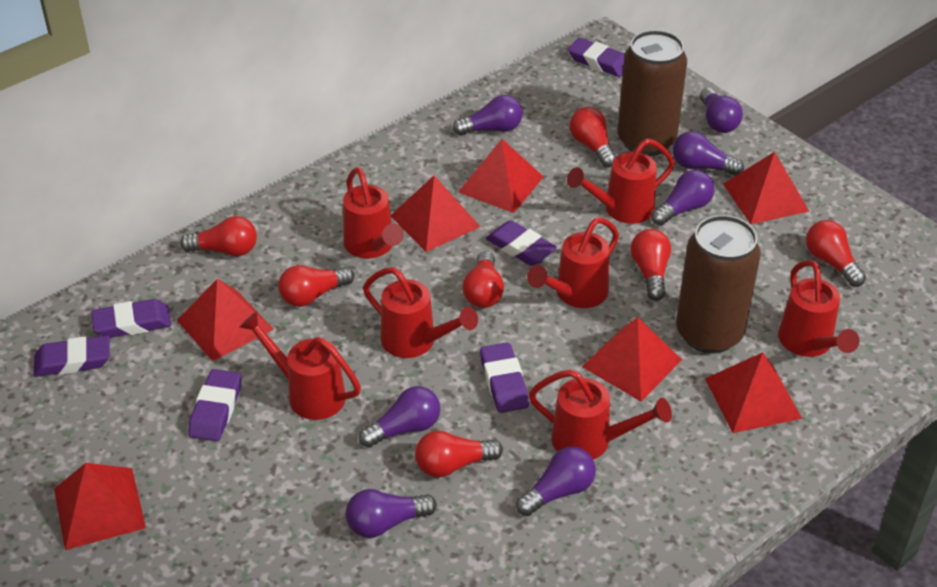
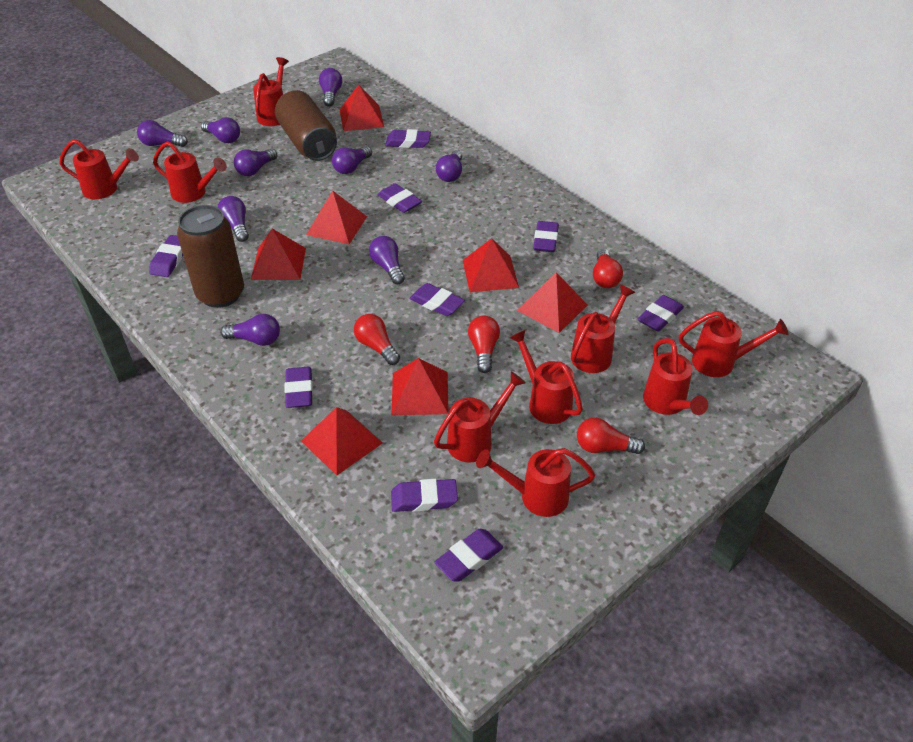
purple eraser: [34,335,110,377] [91,299,171,338] [188,369,242,441] [480,342,529,413] [486,220,557,266] [568,38,625,77] = 6 -> [149,235,183,277] [285,367,313,408] [377,183,422,213] [385,129,431,148] [391,479,458,512] [409,283,465,316] [434,529,503,582] [533,221,559,252] [638,295,684,332] = 9
purple light bulb: [346,489,437,538] [359,386,440,448] [453,95,523,136] [516,447,596,516] [651,170,715,226] [673,131,744,176] [700,88,743,133] = 7 -> [137,120,188,147] [201,117,240,143] [217,196,249,242] [220,314,280,346] [234,148,277,176] [319,68,342,107] [332,146,372,174] [369,236,405,284] [436,150,462,182] = 9
red light bulb: [180,216,257,256] [278,265,354,307] [415,431,503,478] [462,251,504,308] [569,107,617,168] [630,229,671,301] [806,220,866,287] = 7 -> [354,314,400,365] [468,316,500,373] [577,417,645,454] [593,249,623,288] = 4
red watering can: [239,311,361,420] [343,167,404,259] [363,267,478,358] [527,218,619,308] [529,369,672,460] [567,139,675,224] [778,260,859,357] = 7 -> [59,139,139,199] [153,141,227,203] [253,57,289,126] [434,372,526,463] [476,448,595,517] [509,330,583,424] [571,285,635,373] [643,338,708,415] [679,311,788,377] = 9

